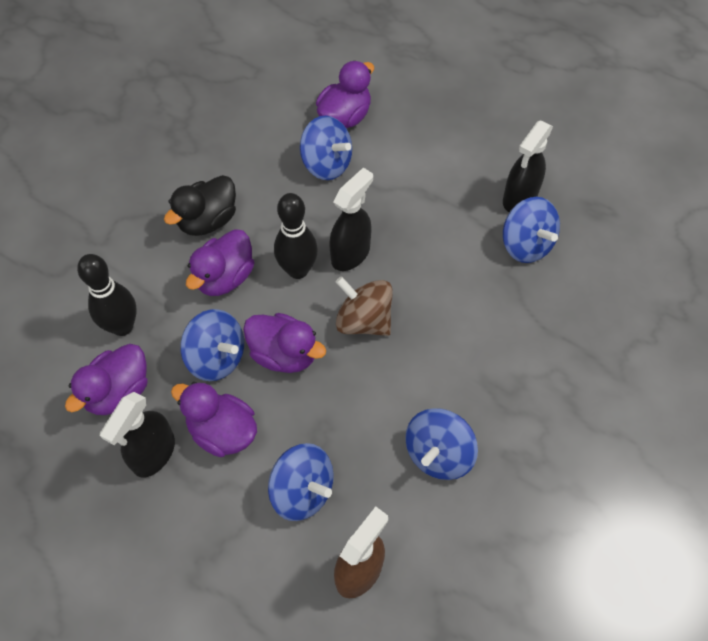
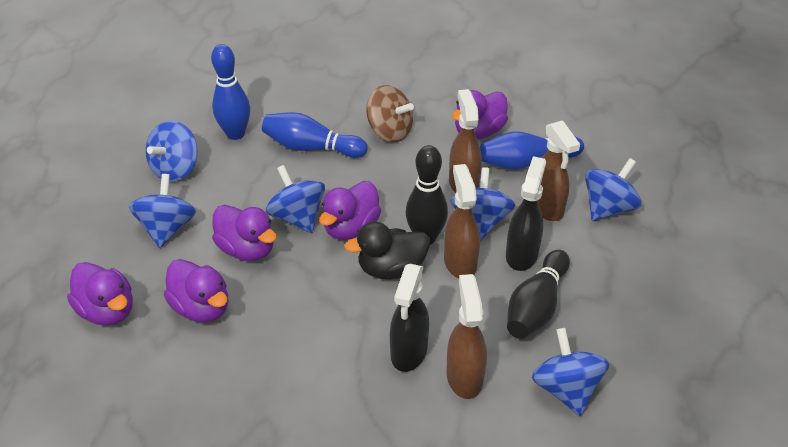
black spray bottle: [100,392,175,478] [329,168,373,271] [503,121,553,212] = 3 -> [390,264,429,372] [506,156,546,271] = 2
blue bowling pin: none = 0 -> [211,44,250,140] [262,112,368,158] [480,131,584,170] = 3
blue spinning top: [180,309,244,381] [268,443,334,521] [300,115,352,180] [405,408,478,480] [503,197,560,263] = 5 -> [129,174,196,248] [146,121,198,182] [266,165,325,233] [450,167,515,241] [532,328,609,416] [585,158,642,221] = 6
brown spray bottle: [334,507,388,598] = 1 -> [444,164,480,278] [446,274,487,399] [449,89,482,193] [537,120,580,221] = 4

